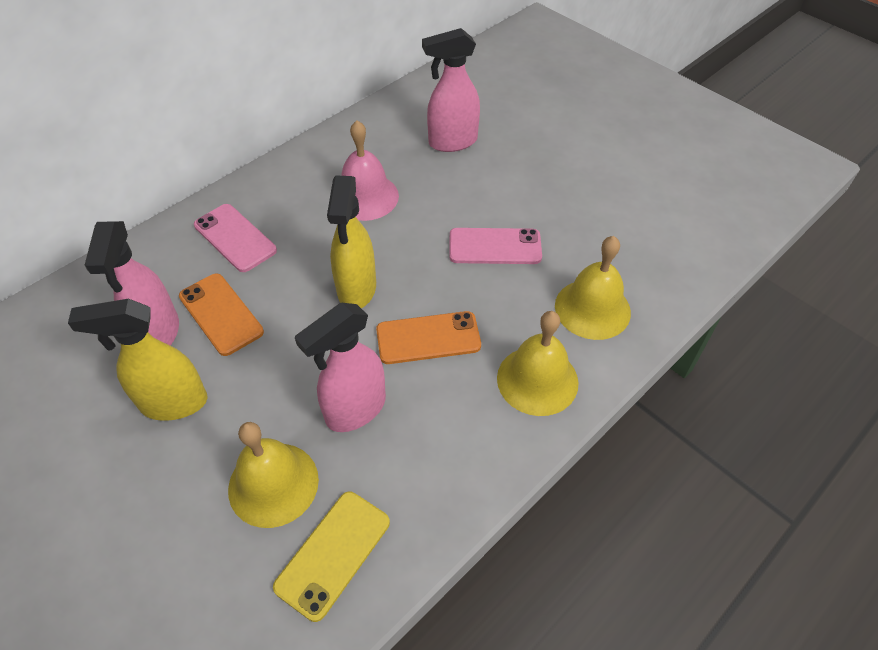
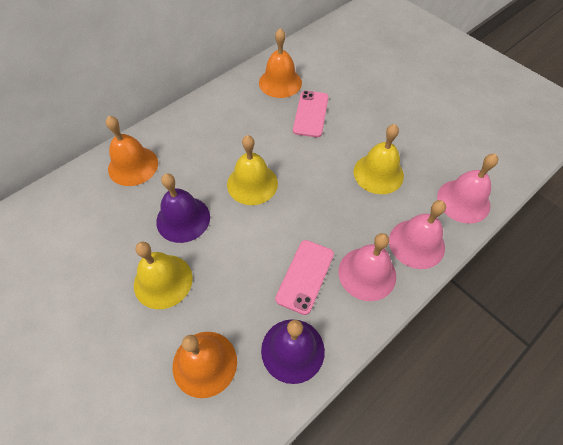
orange bell: none = 0 -> [106,116,158,186] [173,332,237,398] [259,28,302,98] = 3
orange phone: [179,273,264,356] [376,311,481,364] = 2 -> none = 0
pink bell: [341,120,399,221] = 1 -> [339,233,396,301] [389,200,446,269] [437,154,498,224] = 3
pink spray bottle: [84,221,179,346] [295,303,386,432] [422,28,480,152] = 3 -> none = 0
purple bell: none = 0 -> [156,173,210,243] [261,319,325,384] = 2
yellow phone: [273,492,390,622] = 1 -> none = 0
yellow spray bottle: [68,299,208,421] [327,176,376,308] = 2 -> none = 0

